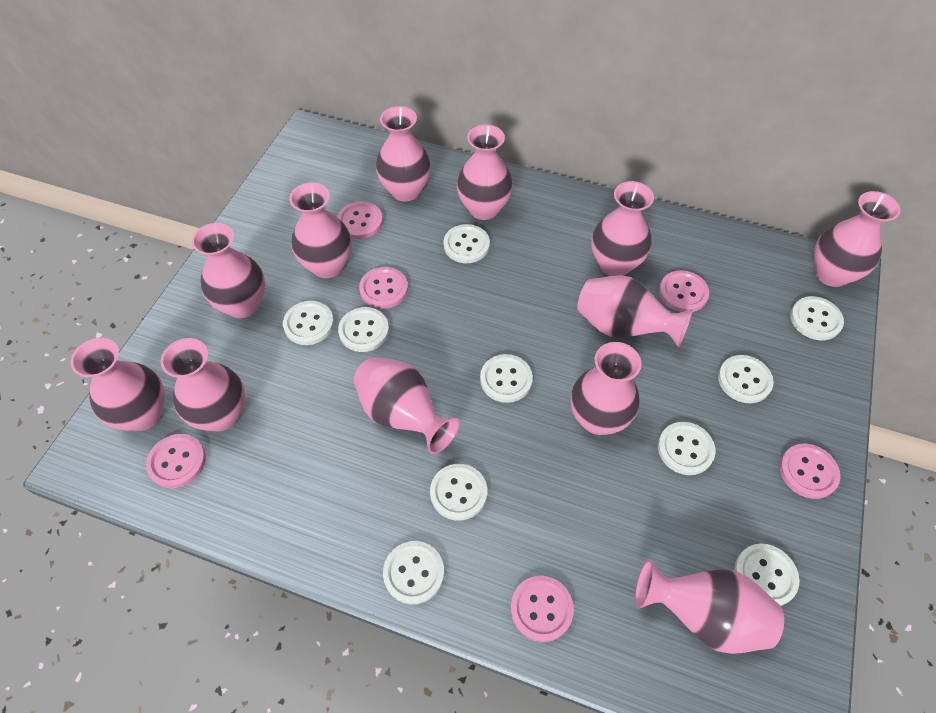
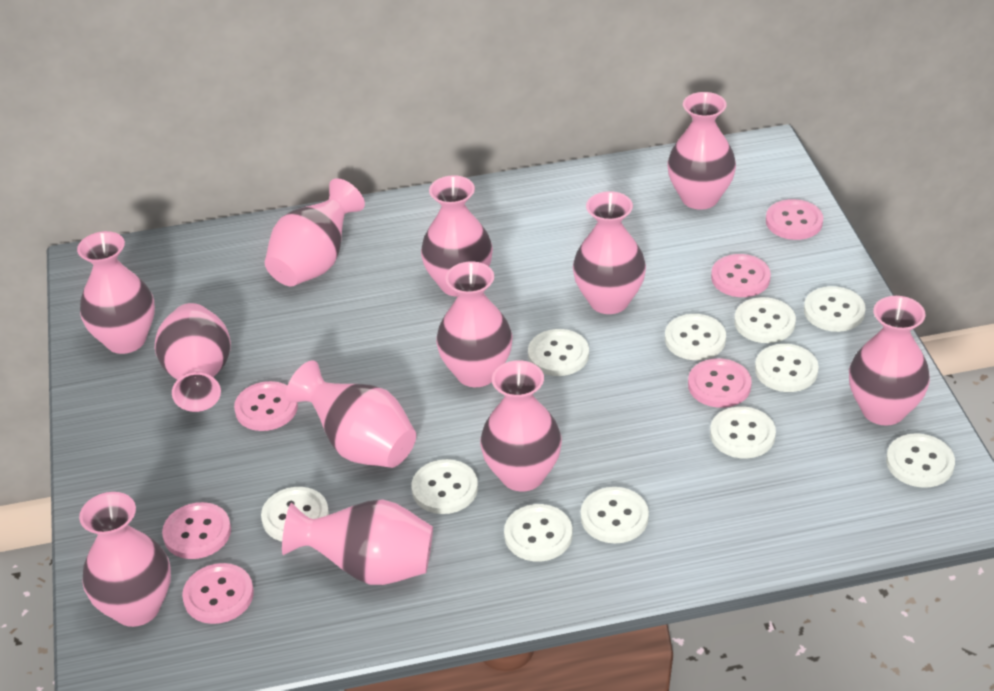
white button: [283,301,334,345] [338,307,389,352] [383,541,444,604] [430,464,487,521] [443,224,490,263] [480,354,533,403] [658,422,715,475] [718,355,774,403] [734,544,799,606] [790,296,844,340] = 10 -> [261,487,329,541] [412,459,478,514] [504,504,573,562] [528,329,589,376] [581,487,649,543] [665,314,726,360] [710,406,776,458] [734,297,796,343] [755,344,819,392] [804,286,865,332] [886,433,955,488] = 11

